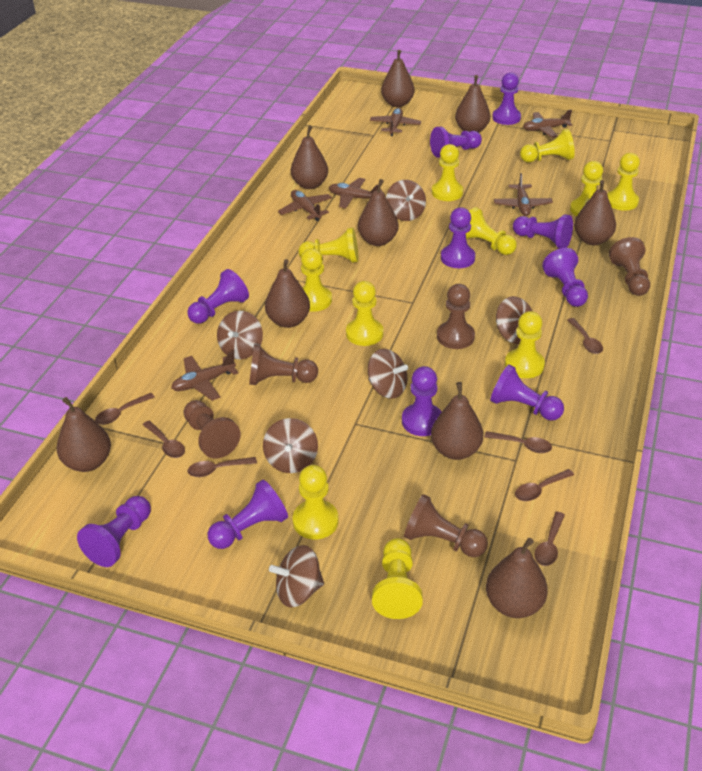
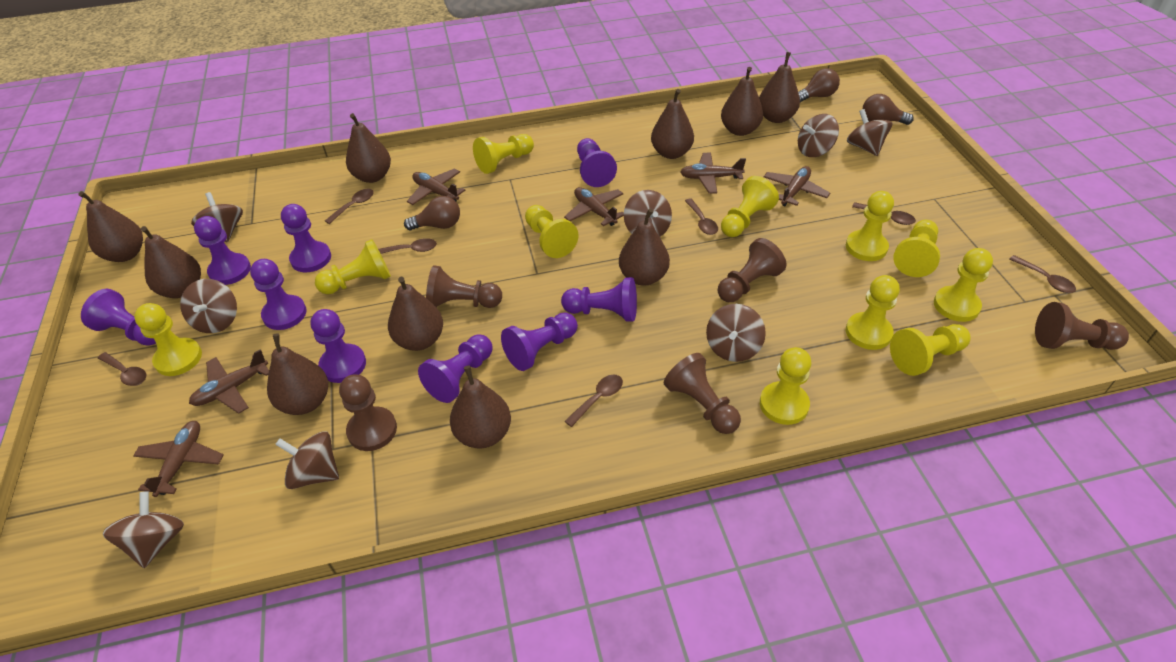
brown light bulb: none = 0 -> [404,196,460,230] [798,68,840,103] [863,94,914,125] = 3
brown pear: [57,397,111,472] [265,259,310,328] [291,125,328,189] [358,179,399,246] [381,50,415,107] [431,382,483,460] [455,75,490,133] [486,538,548,618] [574,180,616,245] = 9 -> [79,191,143,262] [141,226,201,298] [267,334,328,415] [346,113,391,183] [388,277,443,351] [450,365,511,449] [619,209,670,286] [651,89,694,159] [721,67,763,136] [759,52,800,123] = 10
brown spinning top: [217,310,263,359] [263,418,318,473] [269,545,324,607] [368,349,408,399] [386,180,426,221] [496,296,532,344] = 6 -> [103,491,184,568] [180,279,237,333] [191,192,243,243] [275,431,339,489] [624,190,672,237] [706,304,766,362] [798,114,839,157] [847,109,892,156] = 8
purple pawn: [77,496,151,567] [187,269,249,324] [208,480,288,549] [402,366,441,436] [430,127,482,158] [441,207,475,268] [490,364,564,421] [492,72,521,125] [513,214,573,249] [542,248,588,307] = 10 -> [81,289,156,346] [194,216,251,285] [250,259,307,330] [281,204,331,272] [310,309,366,383] [418,334,492,403] [501,312,578,371] [561,277,637,322] [577,138,617,187] = 9

